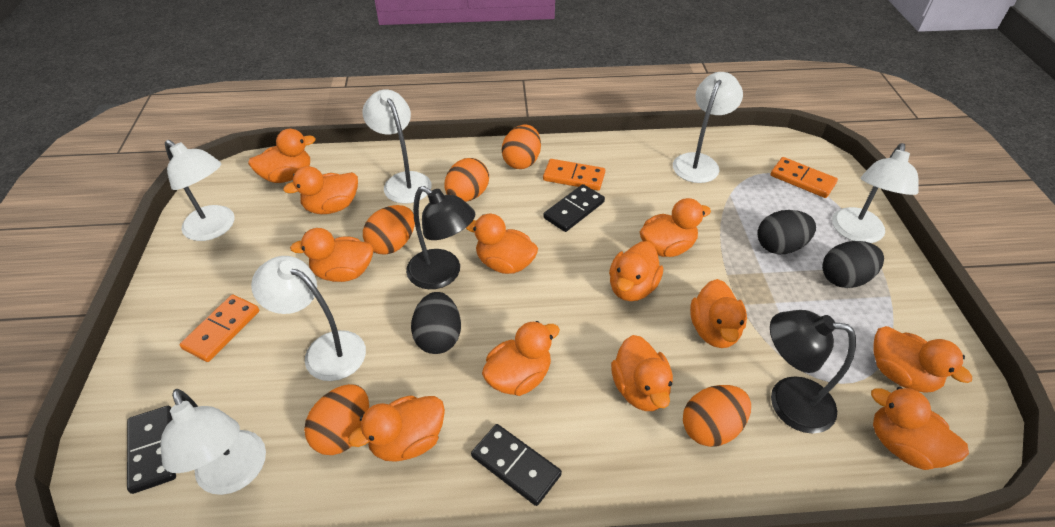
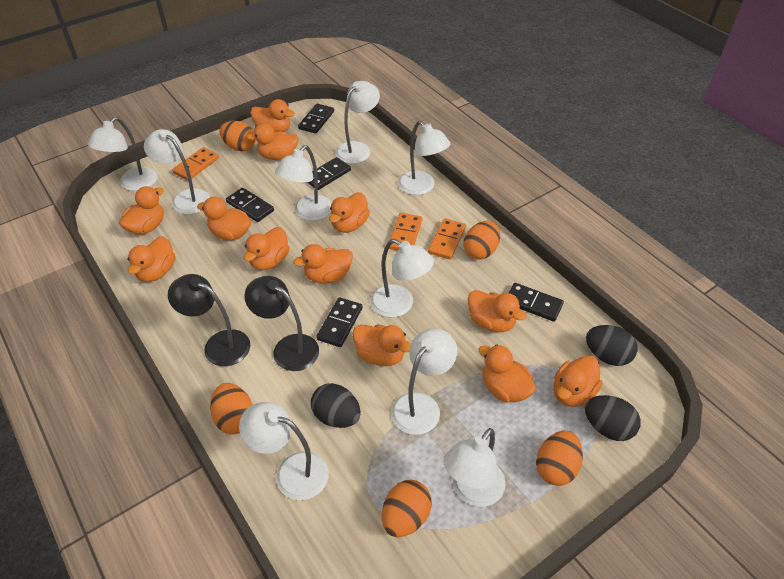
black domino: [127,406,176,494] [471,424,562,506] [543,184,605,232] = 3 -> [226,188,274,222] [298,104,334,134] [307,157,351,190] [316,297,363,347] [509,283,564,322] = 5
white lamp: [161,389,266,495] [165,140,234,241] [251,256,366,381] [362,89,432,204] [673,72,743,183] [832,143,919,243] = 6 -> [88,117,158,191] [144,129,210,214] [239,402,329,500] [275,145,332,221] [335,81,380,164] [370,239,434,317] [391,328,457,435] [398,121,450,195] [444,428,505,507] = 9

